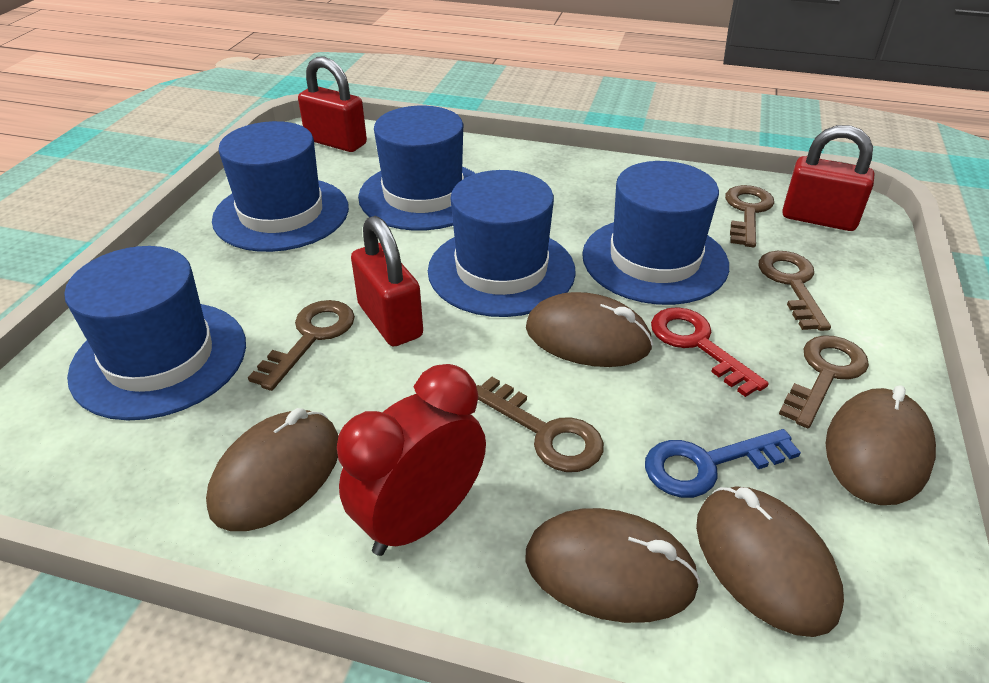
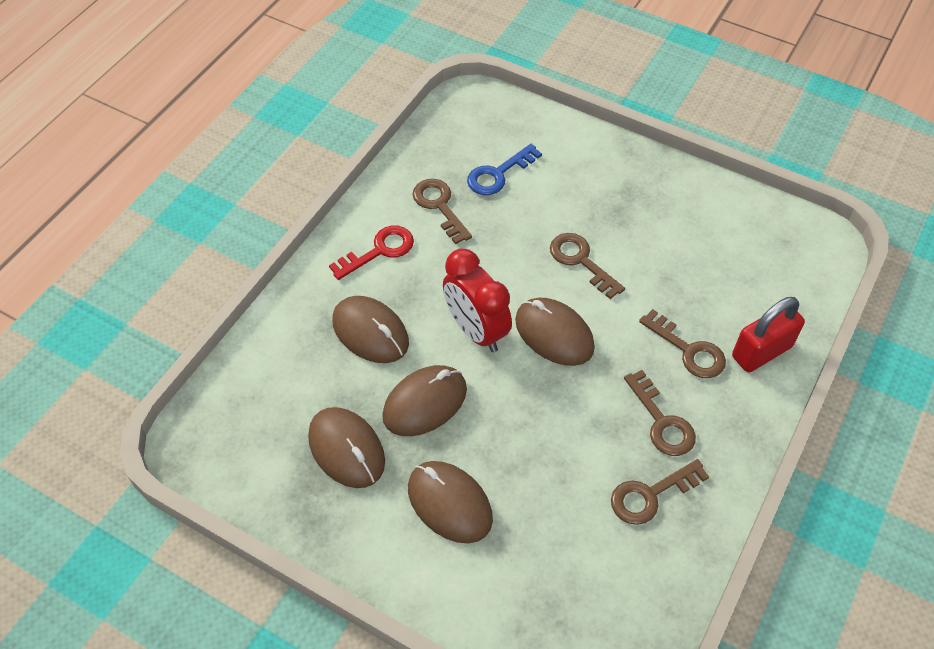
blue hat: [64,246,246,421] [212,121,349,252] [358,106,476,231] [428,170,576,317] [582,161,729,305] = 5 -> none = 0
red padlock: [298,57,367,152] [351,216,423,346] [782,125,874,231] = 3 -> [732,297,805,373] = 1

